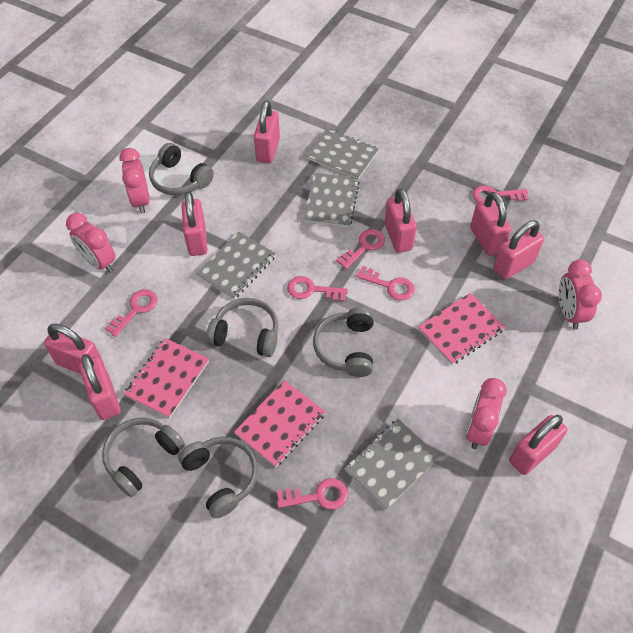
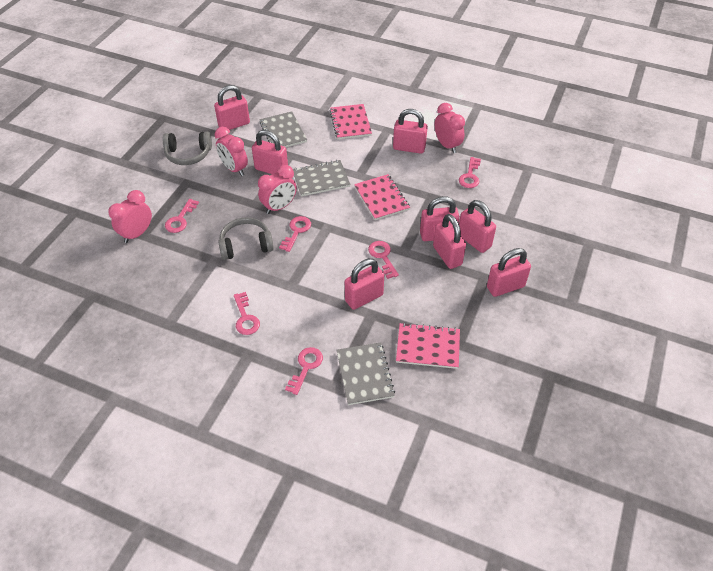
grey headphones: [102,418,185,497] [149,143,214,195] [178,437,258,519] [206,298,278,357] [313,307,374,377] = 5 -> [163,131,212,165] [218,217,274,260] = 2
grey notebook: [196,231,276,300] [303,173,360,227] [306,129,379,178] [344,419,440,510] = 4 -> [259,111,307,147] [293,160,350,197] [337,342,395,405] = 3

